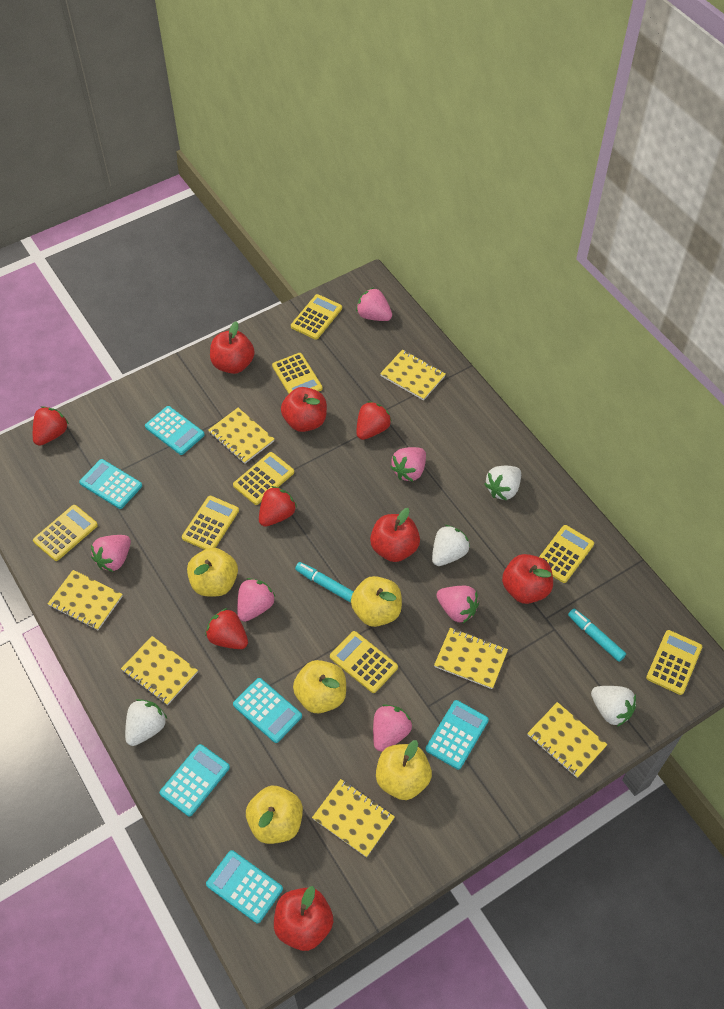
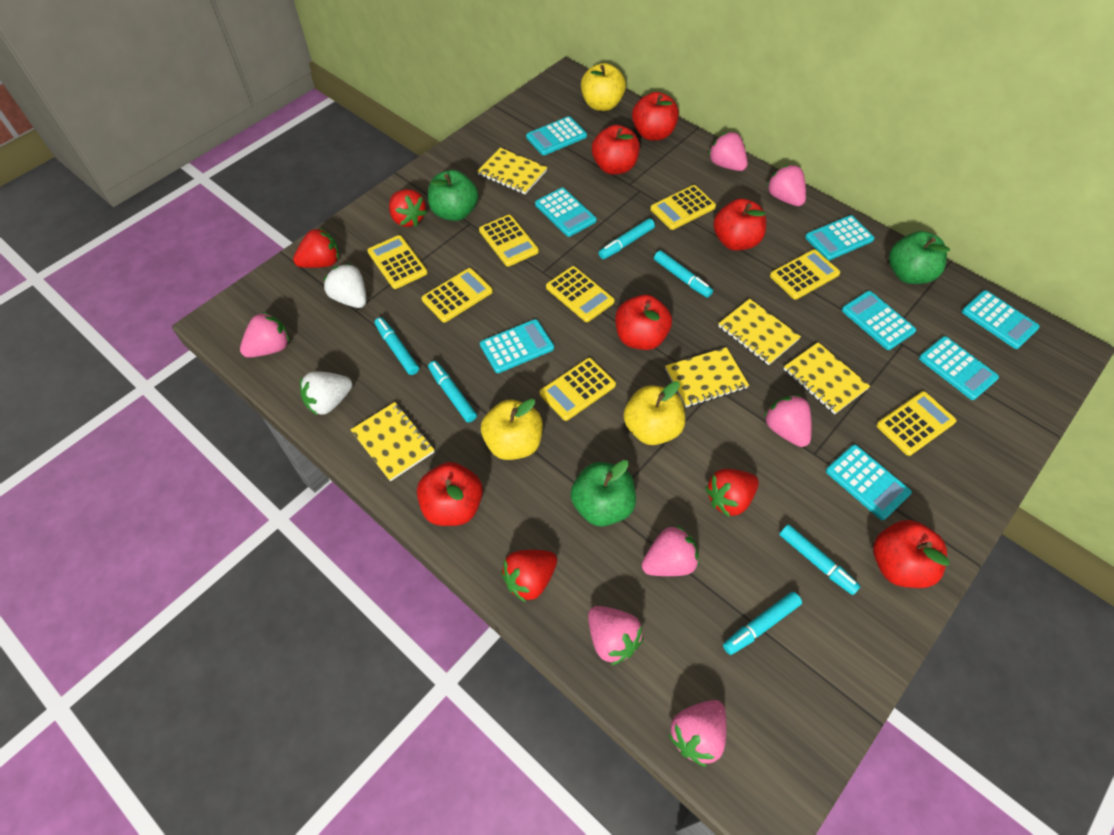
green apple: none = 0 -> [428,170,478,221] [570,460,636,527] [889,231,950,284] = 3
pink strawberry: [91,535,131,572] [237,578,275,622] [356,287,392,321] [373,704,412,752] [390,447,426,482] [436,586,479,623] = 6 -> [240,312,290,358] [588,606,644,665] [642,525,699,576] [668,700,727,767] [708,132,748,171] [764,395,812,447] [767,165,806,206] = 7
red apple: [210,321,255,374] [274,886,333,951] [281,387,327,432] [370,508,420,562] [502,554,553,604] = 5 -> [417,462,483,526] [592,125,640,174] [615,294,672,350] [632,92,679,141] [713,199,766,250] [873,520,950,588] = 6
turquoise calculator: [79,459,142,509] [145,406,205,455] [160,744,230,816] [206,850,283,923] [233,678,302,743] [426,700,489,770] = 6 -> [480,319,554,373] [526,116,587,155] [535,188,597,237] [805,215,874,260] [826,445,912,520] [842,291,916,350] [919,336,999,400] [962,290,1040,349] = 8
turquoise marker: [295,562,354,602] [568,609,626,662] = 2 -> [375,317,419,375] [428,361,477,423] [598,218,655,259] [654,250,713,298] [723,592,802,655] [779,524,861,595] = 6
white strawberry: [125,699,167,746] [432,525,470,566] [485,466,521,501] [591,686,636,727] = 4 -> [300,371,352,416] [323,263,366,308] = 2
yellow apple: [187,548,238,596] [246,786,303,844] [293,660,346,714] [351,576,402,627] [376,740,432,800] = 5 -> [481,399,543,460] [581,63,626,111] [624,381,685,445] = 3
yellow notebook: [48,570,123,630] [121,636,198,705] [208,408,274,464] [312,779,395,857] [380,350,446,401] [434,628,508,689] [527,702,608,778] = 7 -> [351,402,435,481] [477,148,548,194] [665,347,749,407] [718,299,801,365] [784,342,870,414] = 5

